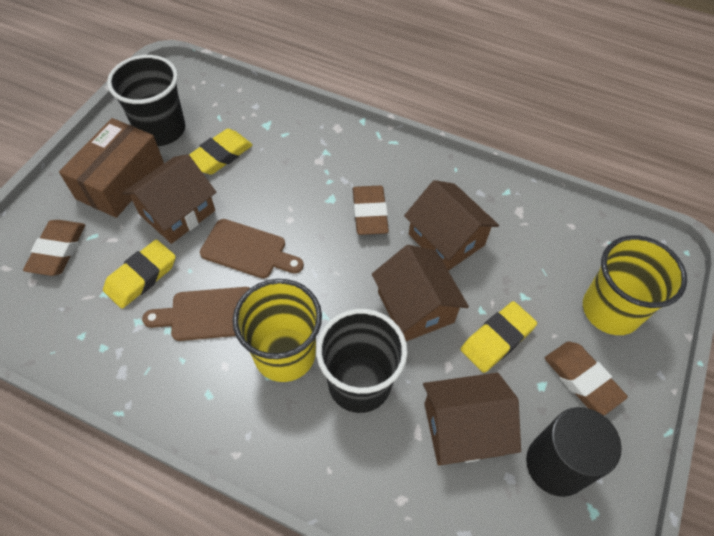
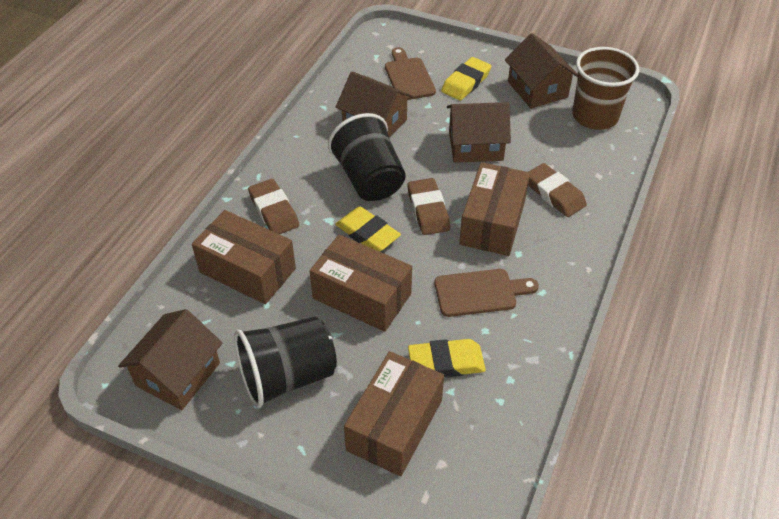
black cylinder: [526,407,622,497] = 1 -> none = 0
brown box: [59,118,164,218] = 1 -> [192,210,296,304] [310,235,412,332] [344,351,444,476] [459,162,530,256] = 4
brown cup: none = 0 -> [572,47,639,130] = 1
yellow cup: [233,279,322,382] [583,235,687,335] = 2 -> none = 0

